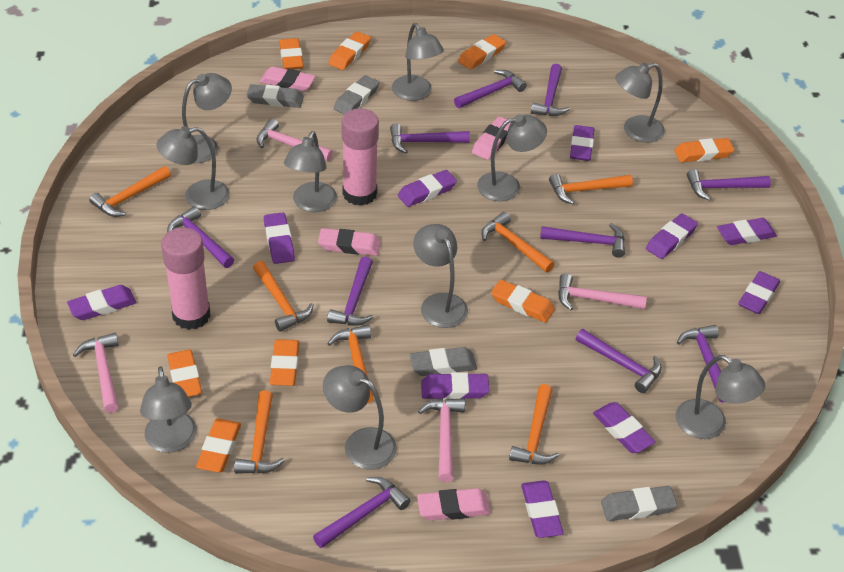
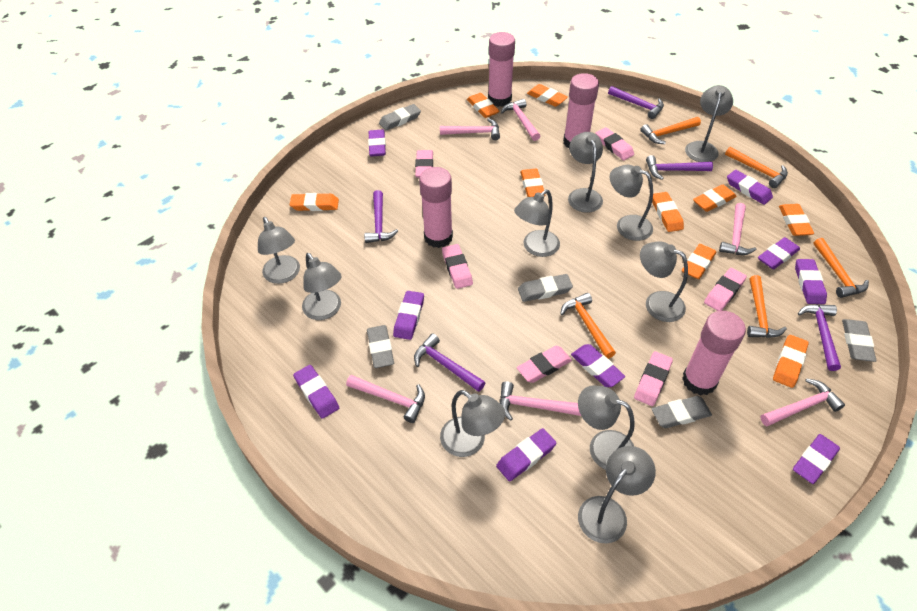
grey eraser: [247,84,304,108] [334,75,379,114] [410,347,477,376] [601,486,677,521] = 4 -> [367,325,394,368] [379,104,421,131] [518,274,573,302] [652,396,712,428] [842,319,877,362] = 5
orange eraser: [167,349,202,397] [196,419,241,472] [270,339,299,386] [279,38,304,69] [328,31,371,70] [458,34,506,70] [491,279,555,323] [674,138,734,162] = 8 -> [290,193,339,211] [467,93,499,118] [520,169,545,197] [527,84,568,107] [652,192,684,232] [682,244,716,279] [693,185,736,212] [773,335,809,388] [779,204,814,236] = 9
orange hammer: [89,166,171,217] [234,390,285,474] [253,261,314,332] [327,325,374,403] [481,212,555,273] [509,384,559,464] [549,174,633,204] = 7 -> [560,293,616,359] [640,117,701,144] [725,147,788,188] [747,275,787,338] [813,238,869,298] = 5
pink eraser: [260,66,316,92] [318,228,381,256] [417,488,491,521] [472,116,510,160] = 4 -> [415,150,433,178] [442,244,473,289] [517,346,572,383] [595,127,634,160] [634,351,673,406] [704,268,747,311] = 6
pink glue stick: [161,228,211,330] [342,108,379,206] = 2 -> [419,167,453,248] [488,32,515,107] [563,73,599,149] [682,311,746,396] = 4
pink hammer: [73,333,119,413] [256,118,333,161] [418,398,465,482] [558,273,647,310] = 4 -> [346,375,425,423] [440,118,500,140] [500,381,581,421] [501,99,540,141] [719,203,756,255] [760,378,845,426] = 6
purple eraser: [67,285,136,320] [264,212,295,264] [398,170,457,207] [421,372,489,400] [521,481,564,538] [570,125,595,161] [593,402,655,453] [646,213,698,259] [717,218,777,245] [738,271,780,314] = 10 -> [293,365,339,419] [368,129,386,157] [393,291,424,340] [496,428,556,481] [571,344,625,387] [727,170,773,205] [758,237,800,269] [793,434,840,484] [795,259,827,304] = 9
purple hammer: [167,206,234,268] [313,477,411,548] [327,256,374,326] [390,123,470,153] [454,70,527,108] [531,64,570,116] [540,223,625,258] [576,329,662,393] [677,325,724,403] [687,169,771,200] = 10 -> [364,190,398,243] [414,334,485,392] [608,86,664,119] [646,155,713,180] [798,304,841,371] = 5

